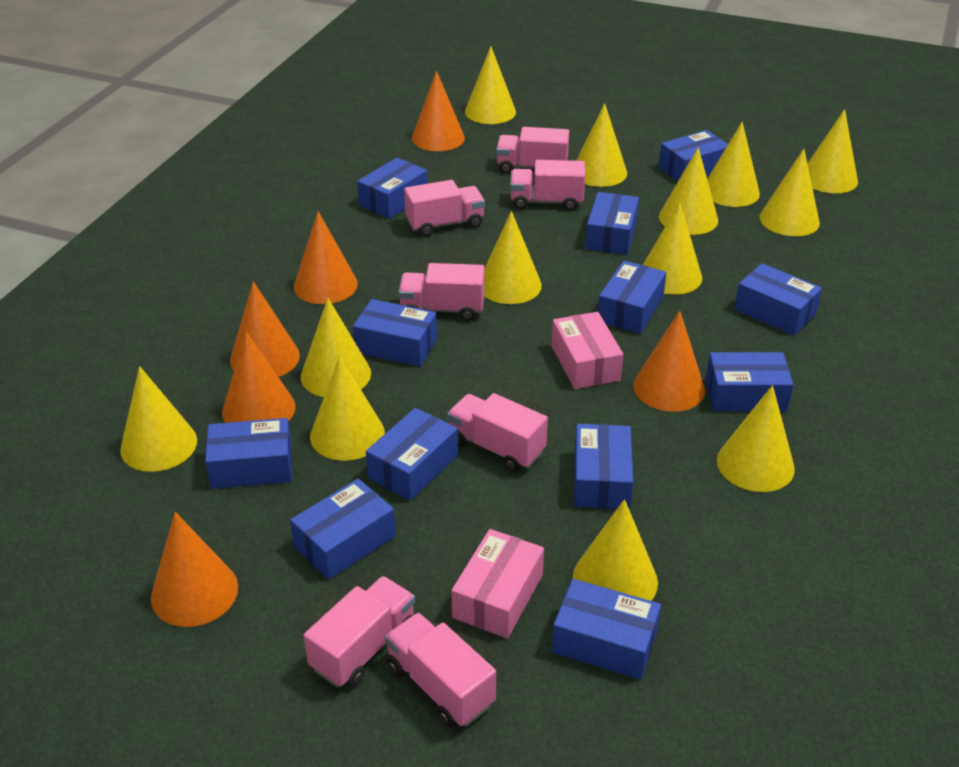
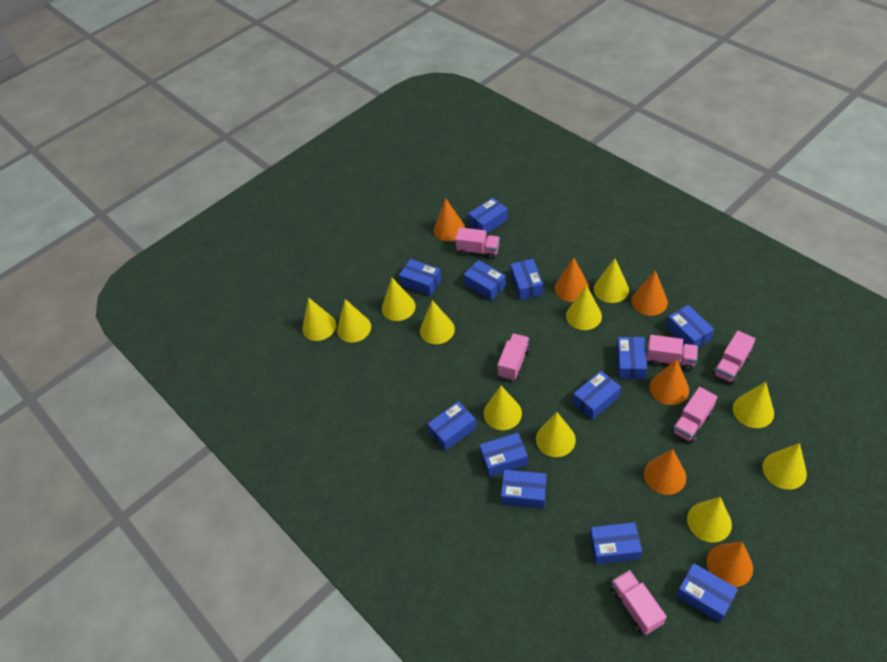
pink box: [451,529,544,638] [552,312,623,389] = 2 -> none = 0
pink truck: [303,576,415,688] [385,613,496,728] [399,263,485,321] [404,180,485,236] [447,393,548,472] [496,127,569,174] [510,160,585,211] = 7 -> [455,227,500,259] [497,334,530,381] [611,570,667,635] [647,335,698,371] [672,387,717,443] [713,331,755,384] = 6
yellow cone: [120,366,197,472] [301,298,371,397] [310,356,385,461] [465,46,516,124] [484,211,542,304] [573,499,658,601] [576,103,627,187] [643,203,702,295] [659,147,718,235] [707,122,760,207] [717,385,795,492] [759,149,820,236] [807,109,858,193] = 13 -> [302,298,336,341] [337,299,371,343] [382,278,416,321] [420,300,455,344] [484,386,522,430] [536,412,576,457] [566,285,602,330] [594,258,629,303] [687,497,732,543] [733,382,774,428] [763,443,807,490] = 11

